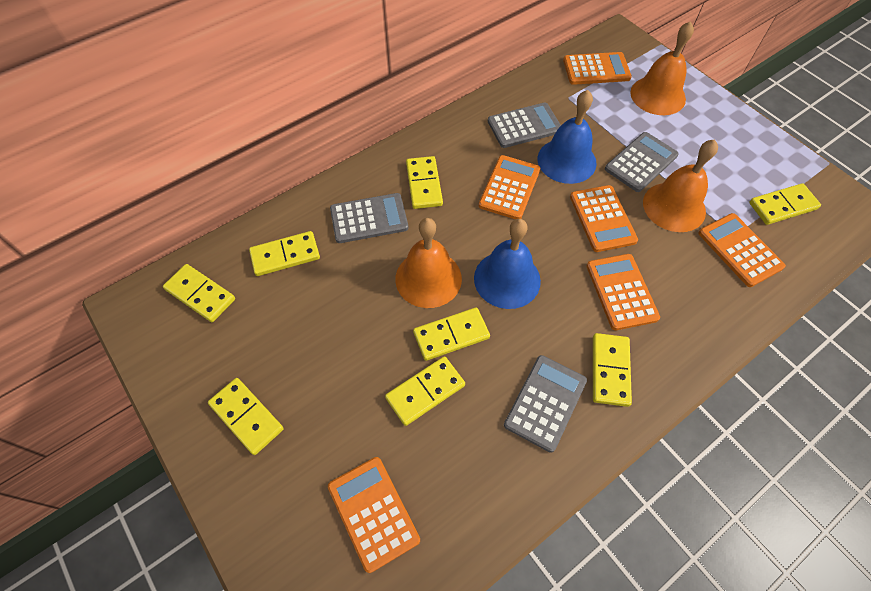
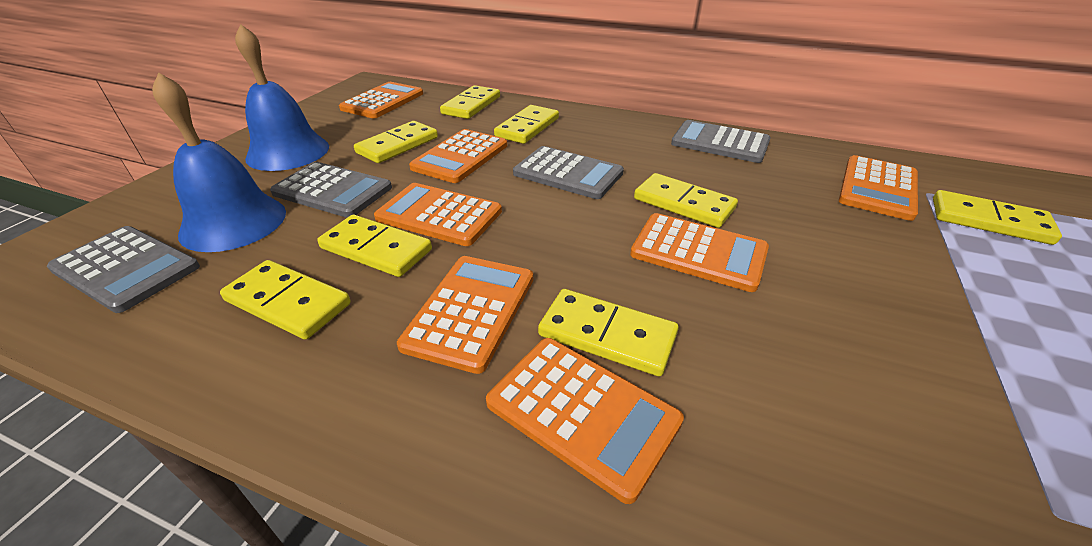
orange bell: [395,218,462,308] [630,21,694,115] [643,139,718,232] = 3 -> none = 0
orange calculator: [328,457,420,573] [479,155,540,219] [563,52,632,85] [570,185,638,252] [587,254,660,330] [698,213,786,287] = 6 -> [339,82,423,118] [374,183,502,246] [397,256,533,374] [409,129,507,183] [486,338,684,504] [630,213,769,292] [839,155,918,221] = 7

